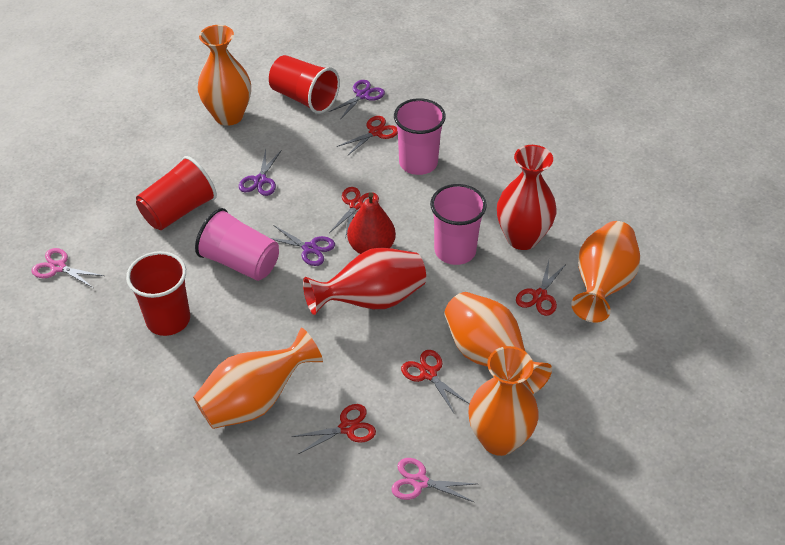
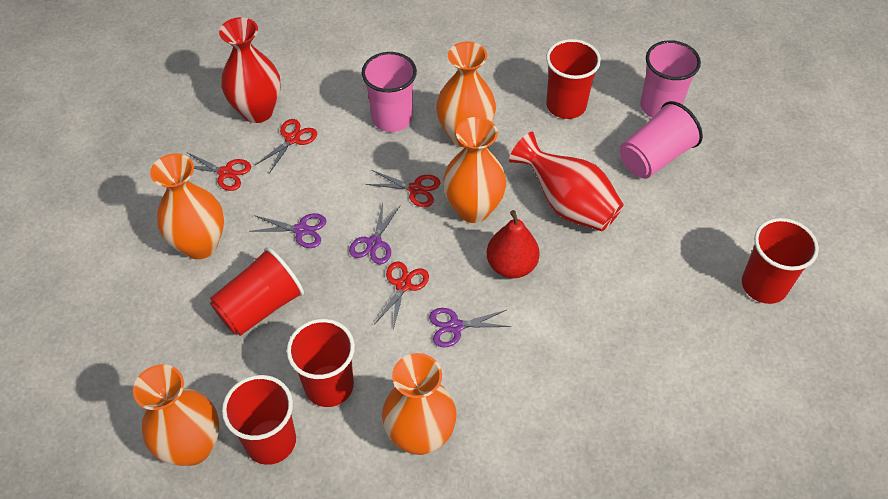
pink scissors: [31,248,104,288] [391,458,476,502] = 2 -> none = 0
red cup: [126,251,190,336] [136,156,217,230] [269,55,340,114] = 3 -> [210,247,304,336] [222,375,296,465] [287,319,355,407] [546,39,601,119] [742,218,819,304] = 5
red scissors: [292,404,376,454] [329,187,379,238] [337,116,398,156] [401,350,469,413] [516,260,566,316] = 5 -> [187,152,251,191] [255,119,317,173] [366,170,440,207] [375,261,429,330] = 4

